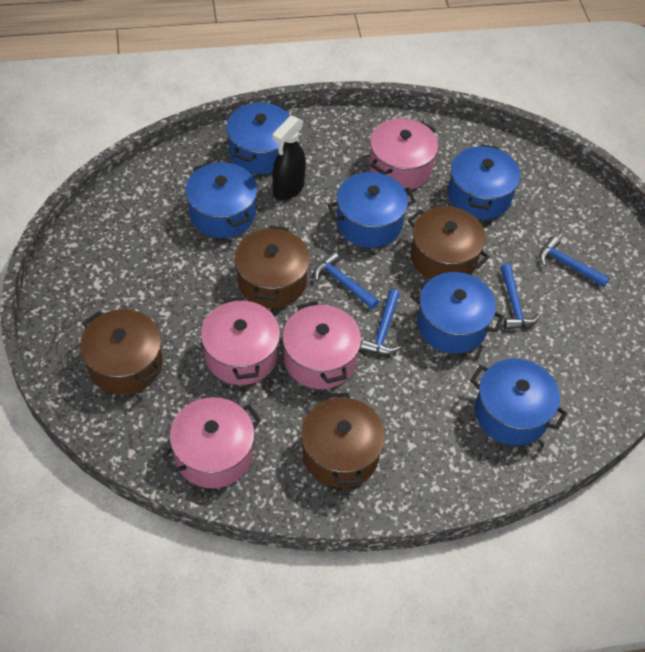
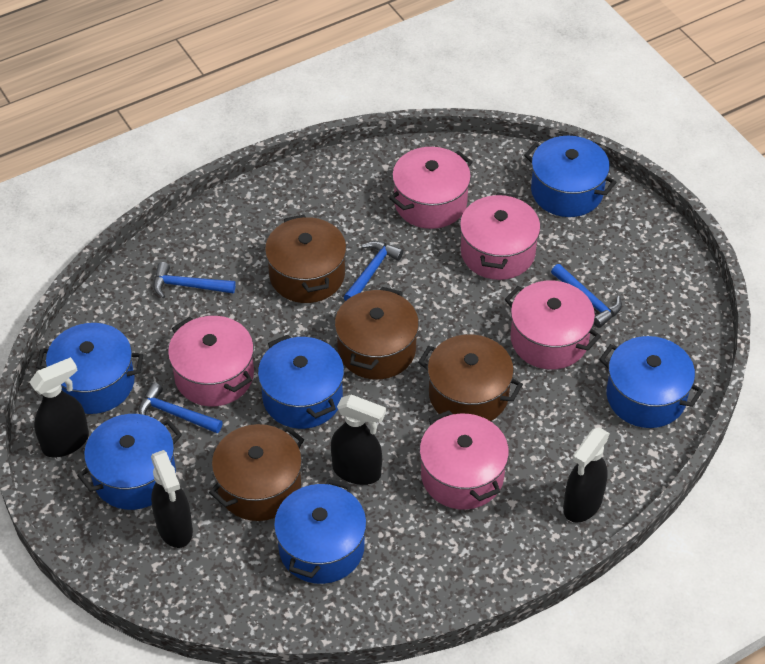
black spray bottle: [272,116,306,200] = 1 -> [30,357,89,457] [151,450,193,548] [331,394,386,485] [563,427,610,523] = 4
pink pot: [162,397,261,488] [201,297,280,385] [282,301,361,389] [369,118,438,190] = 4 -> [168,316,254,406] [389,147,472,229] [419,410,509,510] [460,192,540,280] [505,281,601,370] = 5

